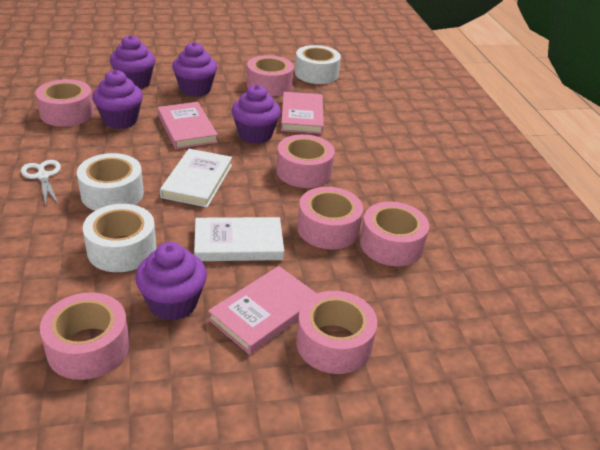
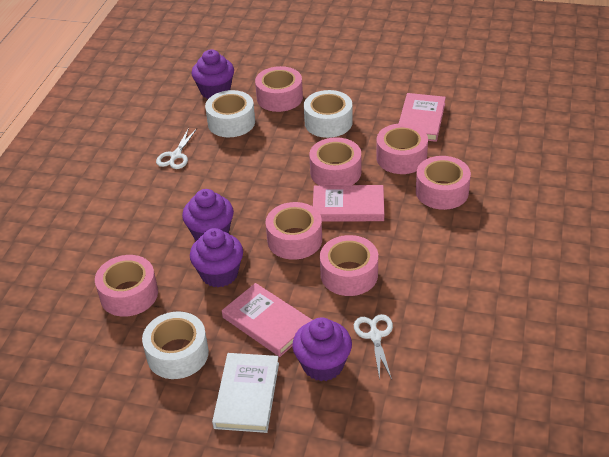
purple cupcake: [92,70,143,129] [110,35,156,89] [135,242,207,321] [172,42,217,97] [232,85,281,144] = 5 -> [182,189,234,241] [190,228,243,288] [191,49,234,99] [292,317,352,381] = 4
white book: [160,149,232,207] [194,217,284,261] = 2 -> [212,353,279,433] = 1
white scissors: [21,160,61,205] = 1 -> [156,128,197,169] [354,314,393,380] = 2

